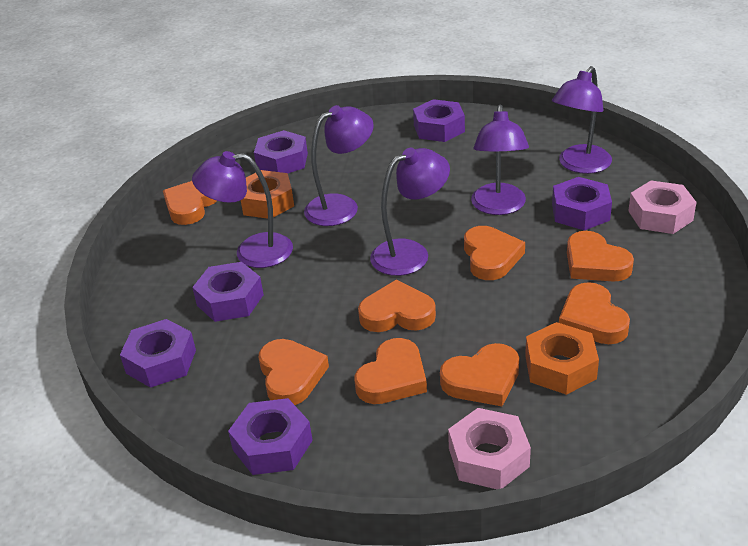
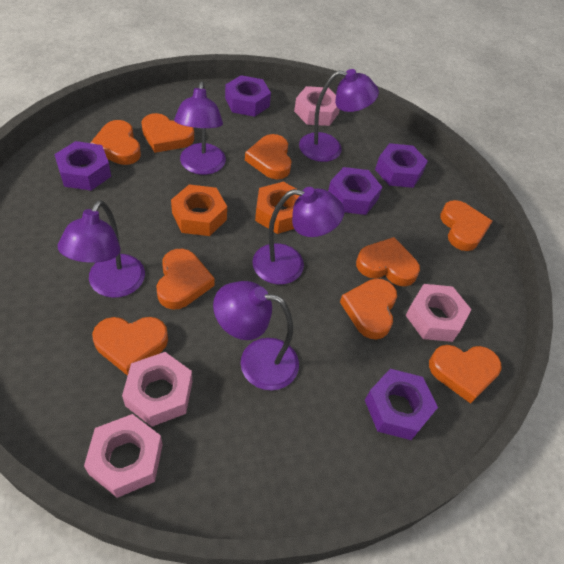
orange heart: [163,181,217,225] [259,339,329,405] [354,338,427,404] [358,280,436,332] [440,343,519,406] [464,226,525,280] [559,282,630,344] [567,231,634,282] = 8 -> [91,120,141,165] [92,317,168,376] [141,113,194,153] [157,249,215,310] [245,134,292,179] [340,278,397,340] [356,237,420,286] [429,345,502,404] [440,200,493,251] = 9
pink nut: [448,408,531,489] [628,181,697,234] = 2 -> [84,414,163,498] [122,352,192,427] [294,86,340,126] [406,284,471,342] = 4
purple nut: [120,319,196,388] [192,262,264,322] [228,398,313,475] [254,130,308,173] [413,99,465,142] [552,177,612,230] = 6 -> [54,141,111,191] [225,75,271,117] [328,167,382,215] [365,369,438,440] [375,143,428,188] = 5

